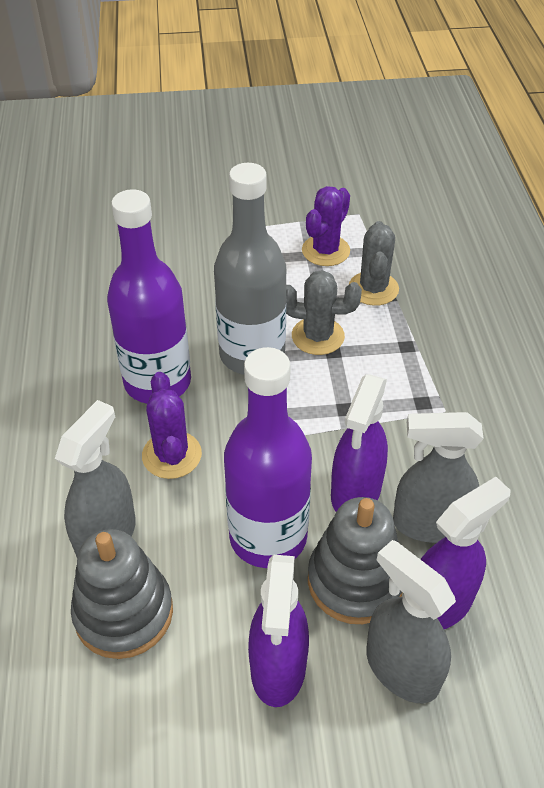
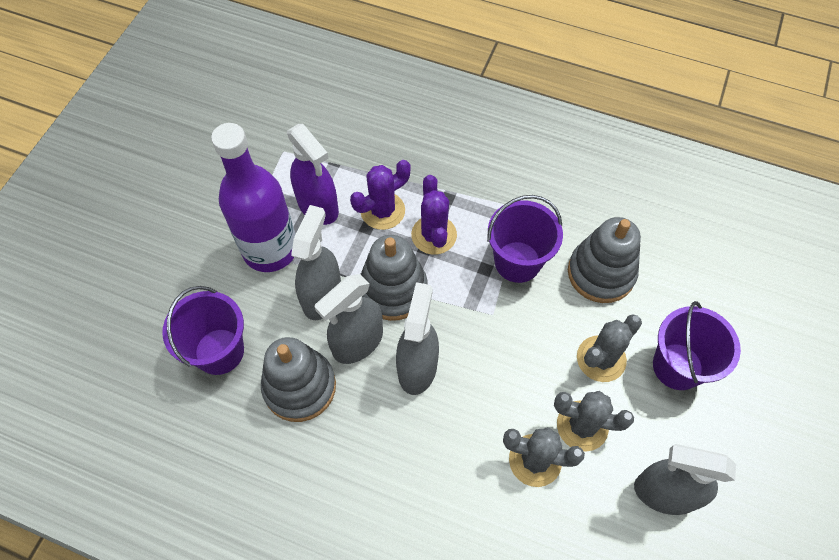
grey bottle: [214,163,287,375] = 1 -> none = 0
grey cactus: [286,270,362,355] [349,221,399,306] = 2 -> [503,427,585,487] [554,391,634,451] [577,314,642,382] = 3
grey spray bottle: [55,400,136,557] [366,540,456,703] [393,412,484,543] = 3 -> [291,205,341,320] [314,274,383,364] [396,282,439,395] [634,444,736,515] = 4
grey stacking toy: [71,529,173,659] [308,497,403,624] = 2 -> [261,337,336,422] [361,235,428,321] [568,217,641,303] = 3
purple bottle: [107,189,191,404] [224,347,312,568] = 2 -> [211,123,295,272] = 1
purple bucket: none = 0 -> [162,286,244,375] [487,195,563,283] [653,301,741,390] = 3
purple spray bottle: [248,555,309,707] [331,374,388,512] [420,477,511,629] = 3 -> [287,124,339,225] = 1

